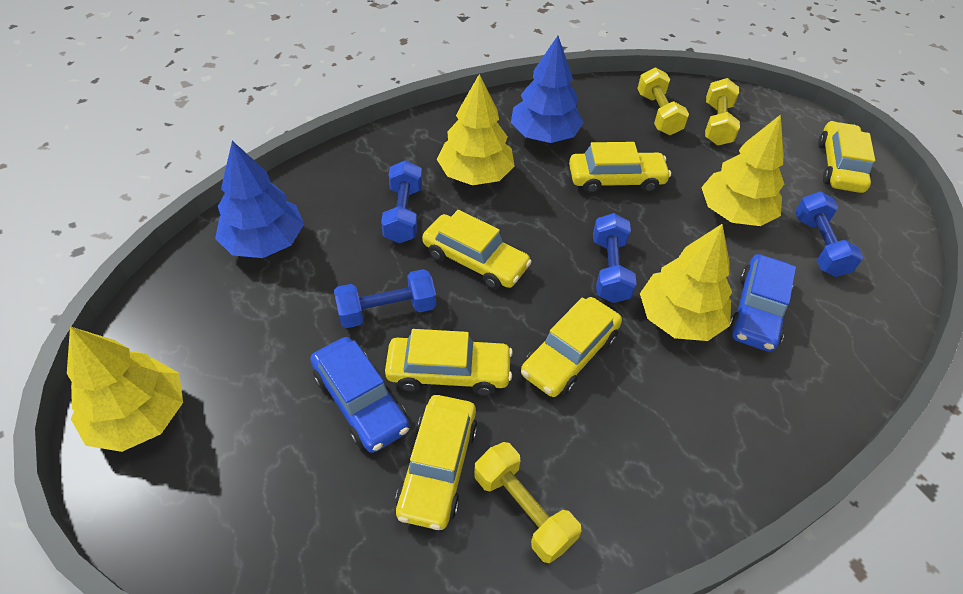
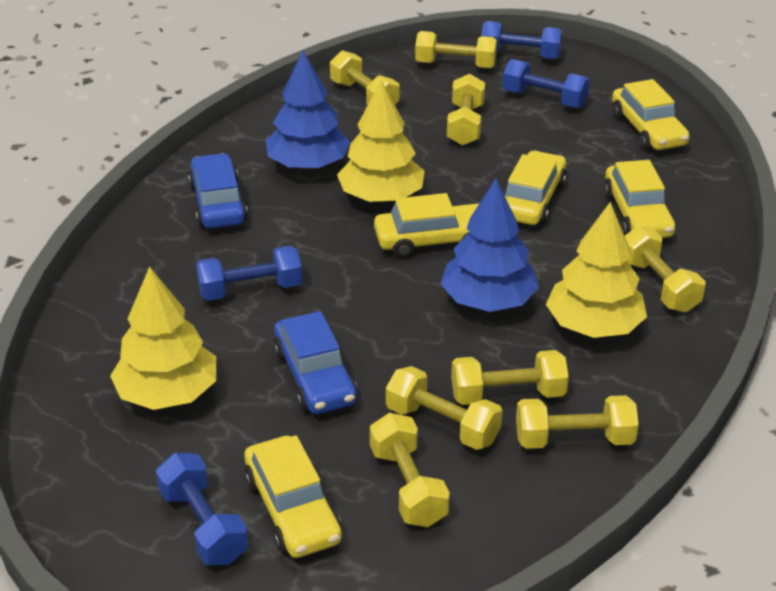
yellow car: [385,329,513,396] [395,395,478,530] [422,210,532,290] [521,297,622,397] [569,142,671,194] [818,121,875,193] = 6 -> [244,435,342,558] [374,193,479,258] [505,151,567,225] [604,160,675,238] [612,79,690,150] = 5
yellow dumbbell: [474,442,582,563] [637,67,689,135] [705,78,740,146] = 3 -> [330,50,399,105] [370,412,450,527] [386,366,503,450] [415,31,497,68] [447,74,485,146] [451,350,569,405] [516,395,639,449] [625,226,706,312] = 8
yellow tree: [67,327,183,452] [437,74,515,185] [640,224,732,341] [701,114,784,226] = 4 -> [110,266,216,410] [337,80,424,203] [546,202,647,338] = 3

